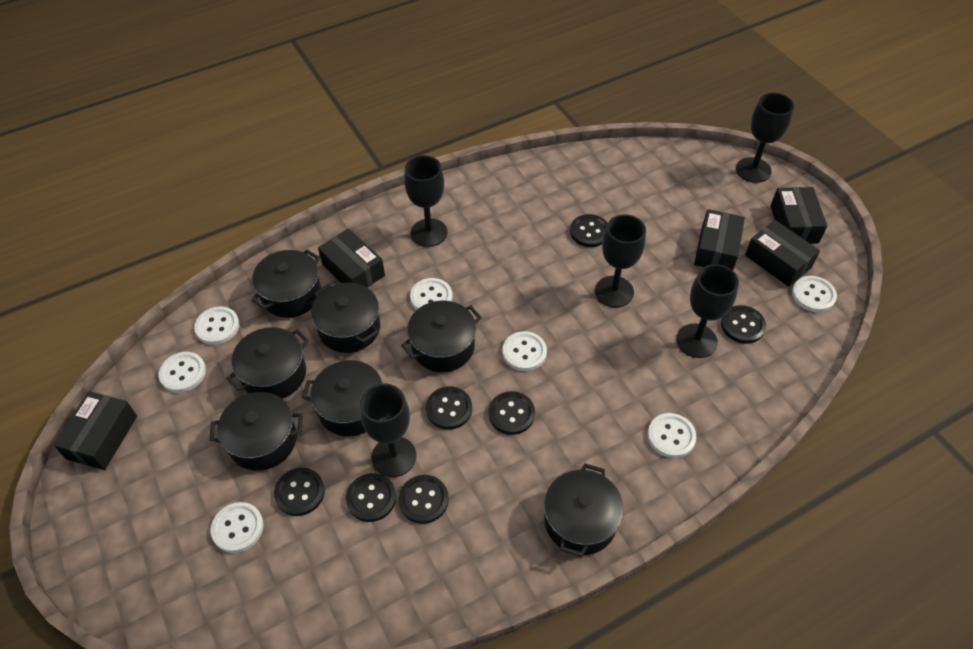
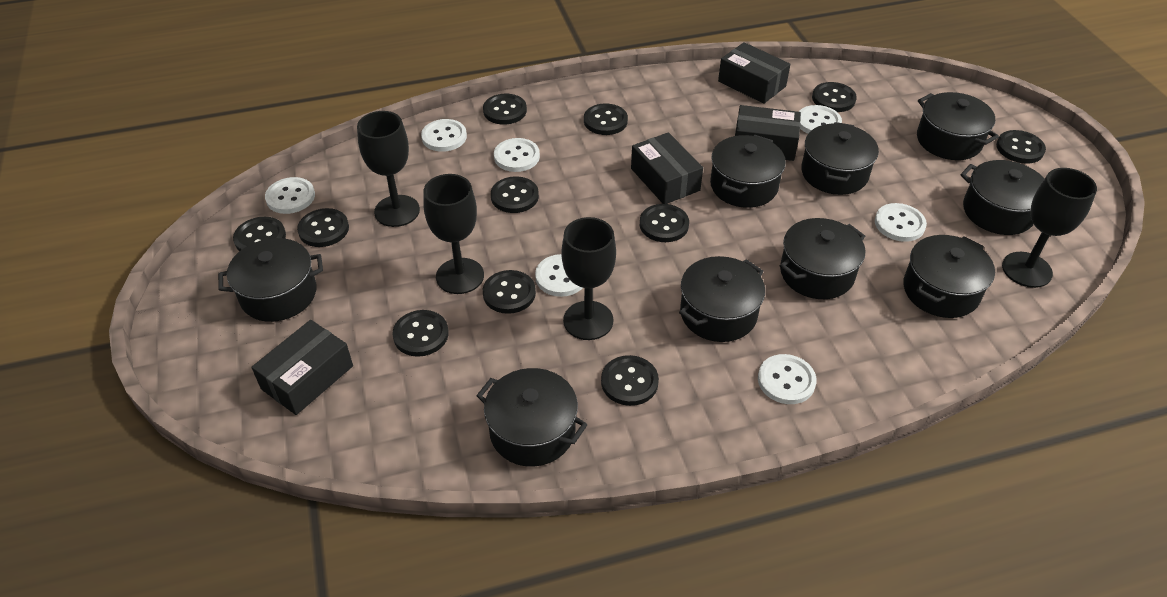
black box: [54,391,137,470] [318,229,385,288] [694,209,745,270] [745,220,820,287] [771,187,827,244] = 5 -> [252,320,353,415] [631,132,703,204] [718,42,790,104] [735,105,801,161] = 4
black button: [274,468,325,516] [346,473,396,522] [399,475,449,524] [426,386,472,430] [488,391,535,435] [570,214,608,247] [721,305,766,344] = 7 -> [233,217,286,251] [297,208,349,247] [393,310,449,357] [483,94,527,125] [483,270,536,314] [491,176,539,213] [584,103,628,135] [601,355,659,406] [640,204,689,242] [812,82,857,112] [996,130,1046,163] = 11
black goblet: [360,383,416,477] [404,155,447,247] [595,214,646,307] [676,264,739,358] [736,93,794,183] = 5 -> [357,111,420,227] [423,174,484,294] [561,217,616,340] [1002,168,1097,288] = 4
black pot: [209,392,303,471] [226,327,309,399] [251,249,321,318] [302,360,383,437] [311,283,380,353] [401,301,482,372] [544,463,624,557] = 7 -> [218,238,323,322] [476,368,587,467] [679,256,765,342] [710,135,786,208] [780,218,865,299] [801,122,879,195] [903,235,995,318] [917,92,999,160] [960,160,1044,235] = 9

